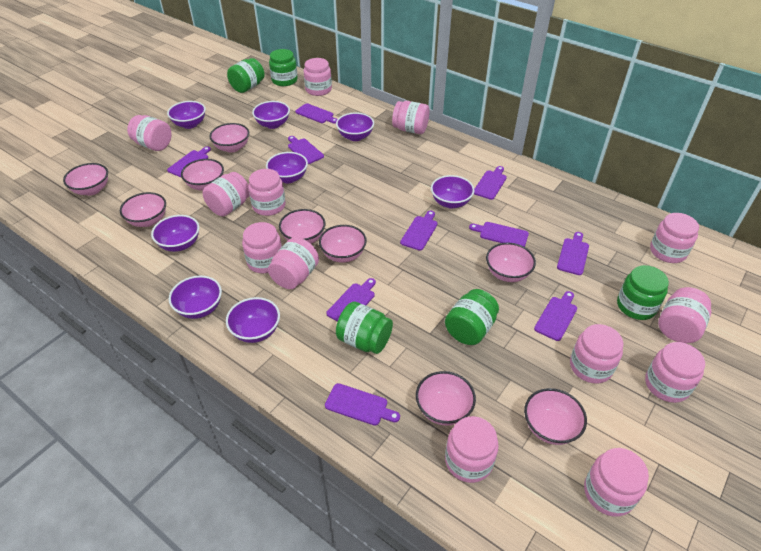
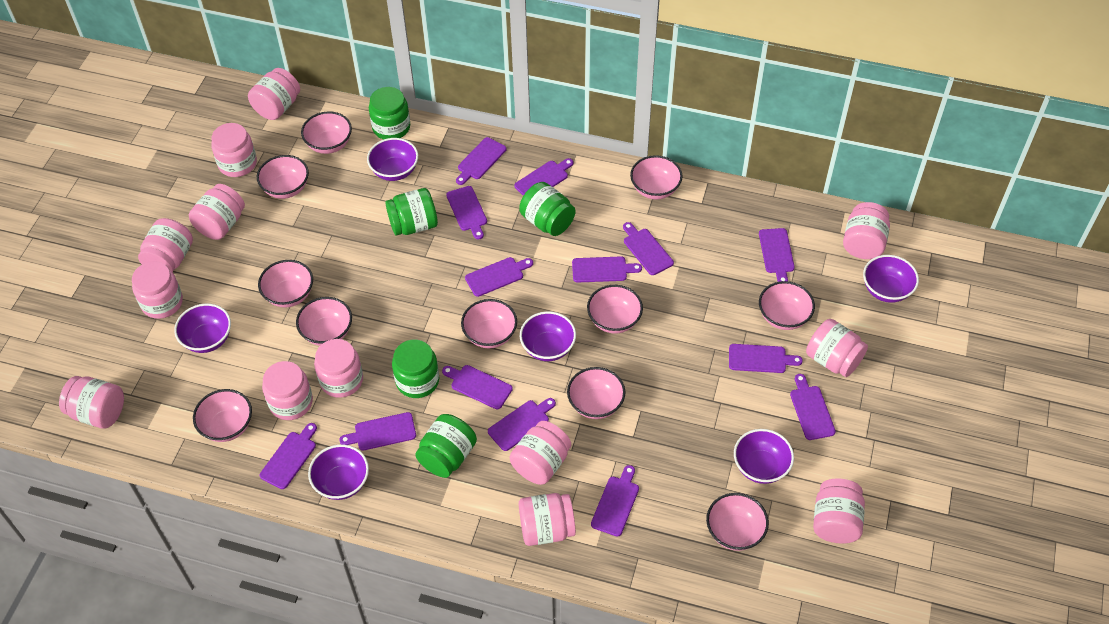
pink bowl: [63,163,108,196] [120,192,166,227] [181,159,224,191] [209,123,249,153] [279,209,325,244] [319,225,367,263] [416,371,476,426] [486,243,536,282] [524,388,587,445] = 9 -> [193,389,252,442] [257,155,309,199] [258,260,313,308] [296,297,352,346] [301,112,352,154] [461,299,517,348] [567,367,625,419] [587,285,643,334] [630,155,683,200] [706,493,769,551] [759,281,815,330] = 11
purple bowl: [151,215,199,252] [167,101,206,129] [169,276,222,319] [226,297,280,343] [252,101,290,129] [266,152,308,183] [336,112,374,141] [431,175,474,209] = 8 -> [174,303,231,353] [308,445,369,500] [367,138,418,181] [520,311,576,361] [734,429,794,484] [863,255,919,303] = 6
purple cutting board: [167,146,211,177] [288,136,324,164] [295,103,337,124] [325,383,400,425] [326,278,376,322] [400,211,438,251] [469,222,529,247] [474,166,507,200] [534,291,577,341] [557,232,589,275] = 10 -> [260,423,317,489] [339,412,416,451] [442,365,513,409] [446,186,487,240] [456,137,506,185] [465,257,533,297] [488,398,556,451] [514,158,573,196] [572,256,642,283] [591,465,639,537] [623,222,674,275] [729,344,803,373] [759,228,795,282] [790,374,836,440] = 14

